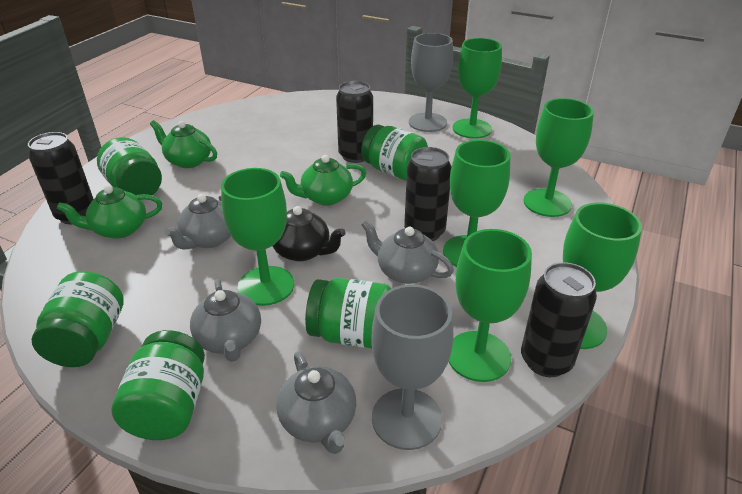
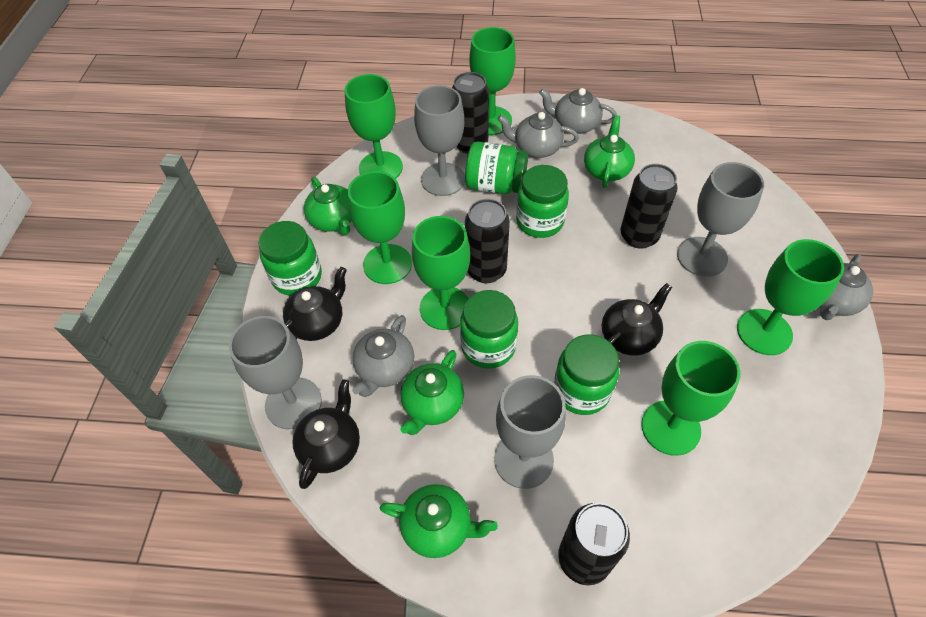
black teapot: [273,206,346,261] = 1 -> [283,267,347,341] [292,380,360,489] [602,283,672,356] = 3
green teapot: [57,185,162,239] [150,120,217,168] [280,155,366,205] = 3 -> [304,177,352,235] [380,484,498,558] [400,350,464,435] [584,115,635,188] = 4
grey goblet: [371,284,453,450] [409,33,453,132] = 2 -> [229,316,322,429] [414,85,465,196] [494,375,566,489] [677,162,764,277] = 4

